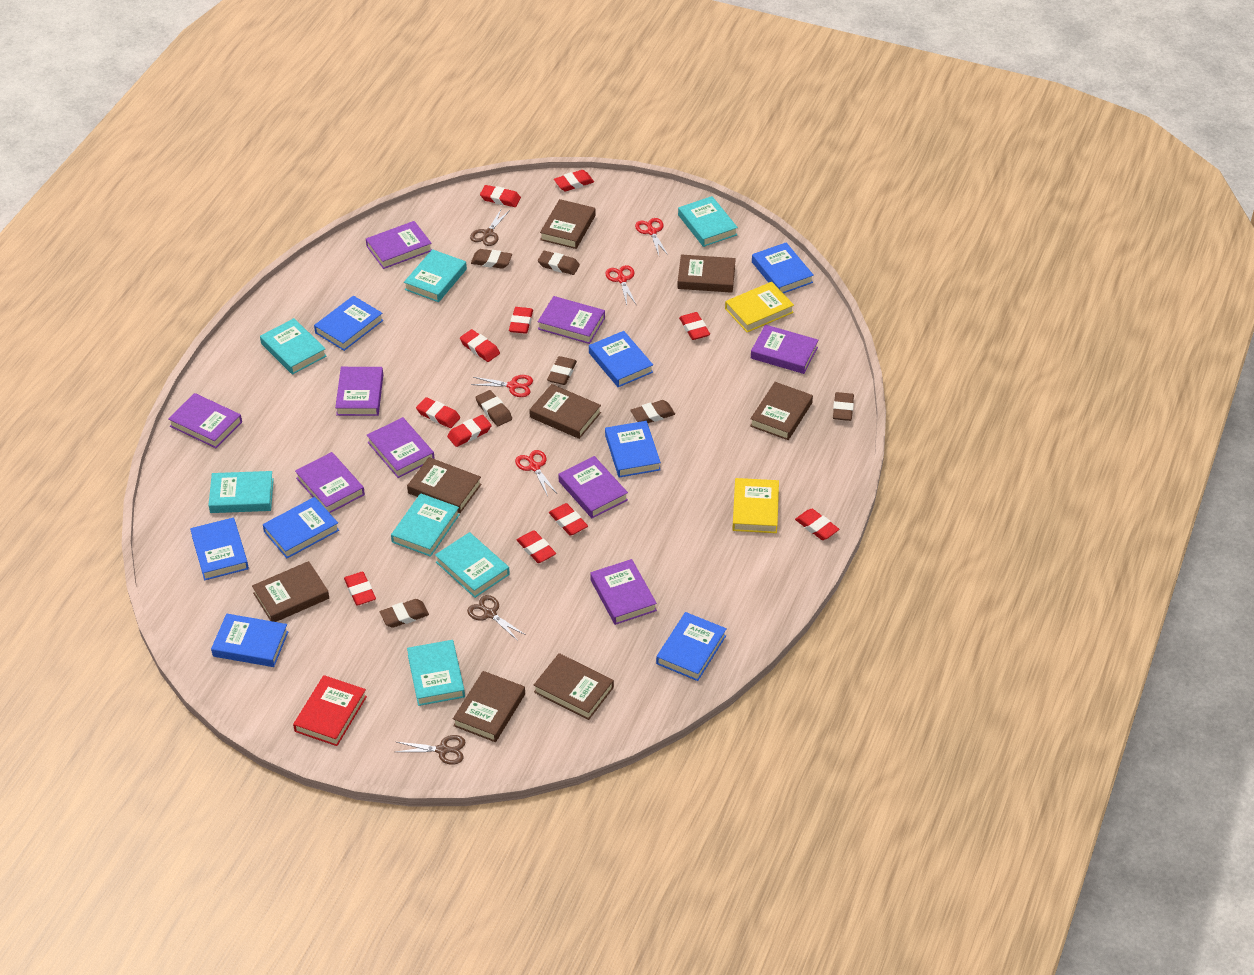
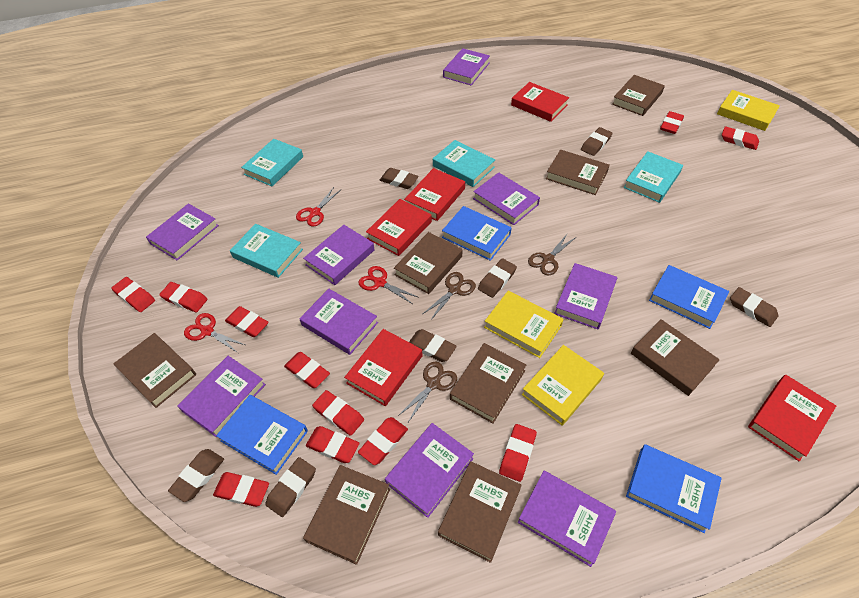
blue book: [190,517,249,580] [211,614,289,667] [263,497,339,558] [314,296,383,351] [589,331,653,387] [605,421,661,478] [656,612,727,681] [752,242,814,293] = 8 -> [216,395,308,475] [442,206,512,261] [626,444,722,533] [649,265,729,329] = 4
red book: [293,675,367,746] = 1 -> [344,329,423,406] [366,199,432,256] [404,168,465,221] [511,82,569,122] [748,375,836,461] = 5
red scissors: [471,375,533,397] [515,450,557,496] [605,265,636,305] [635,218,668,255] = 4 -> [184,313,245,353] [296,187,341,227] [358,266,418,304] = 3
turquoise book: [208,471,274,513] [260,318,326,375] [391,493,460,557] [404,249,467,302] [407,640,465,706] [435,532,510,598] [678,196,738,247] = 7 -> [230,224,303,278] [241,139,303,186] [433,140,495,187] [624,151,683,203] = 4
yellow book: [725,282,794,332] [732,478,779,533] = 2 -> [484,291,564,358] [522,345,604,426] [717,90,780,131] = 3

